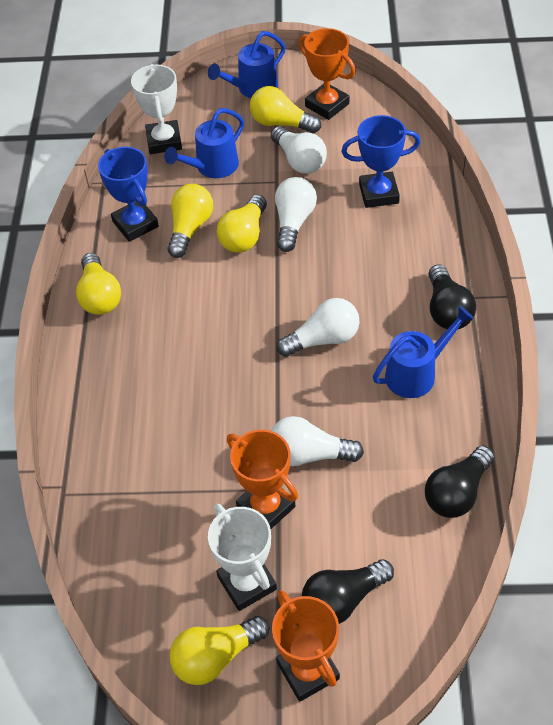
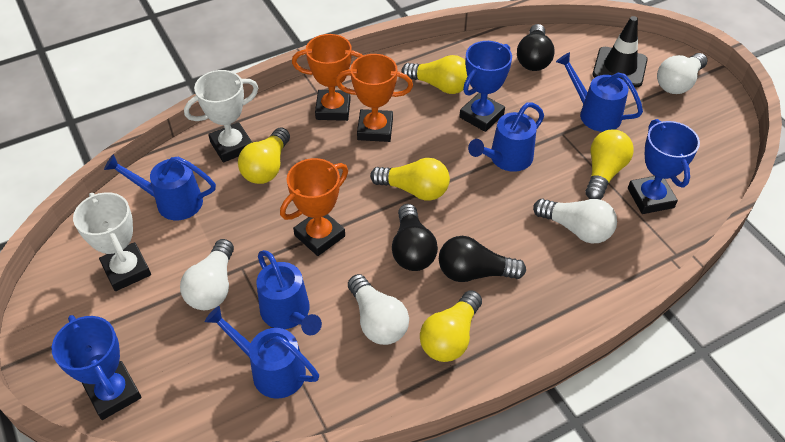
black traffic cone: none = 0 -> [593,16,648,87] = 1
blue trophy: [98,147,159,242] [341,115,421,208] = 2 -> [52,315,142,420] [459,41,512,132] [628,119,700,214] = 3
blue watering can: [164,108,244,178] [208,31,286,98] [373,306,474,398] = 3 -> [104,154,216,220] [205,306,319,399] [256,250,322,335] [468,102,544,172] [556,52,643,132] = 5

